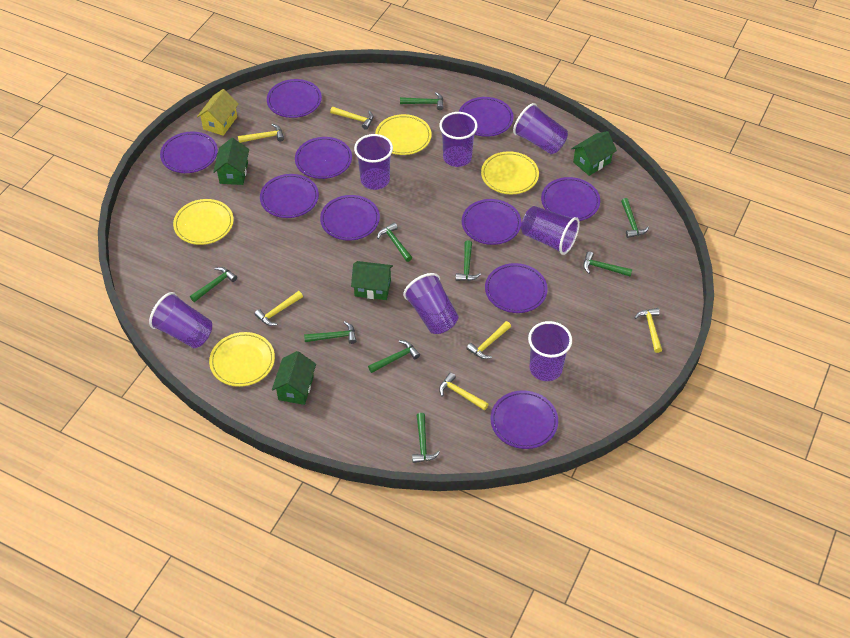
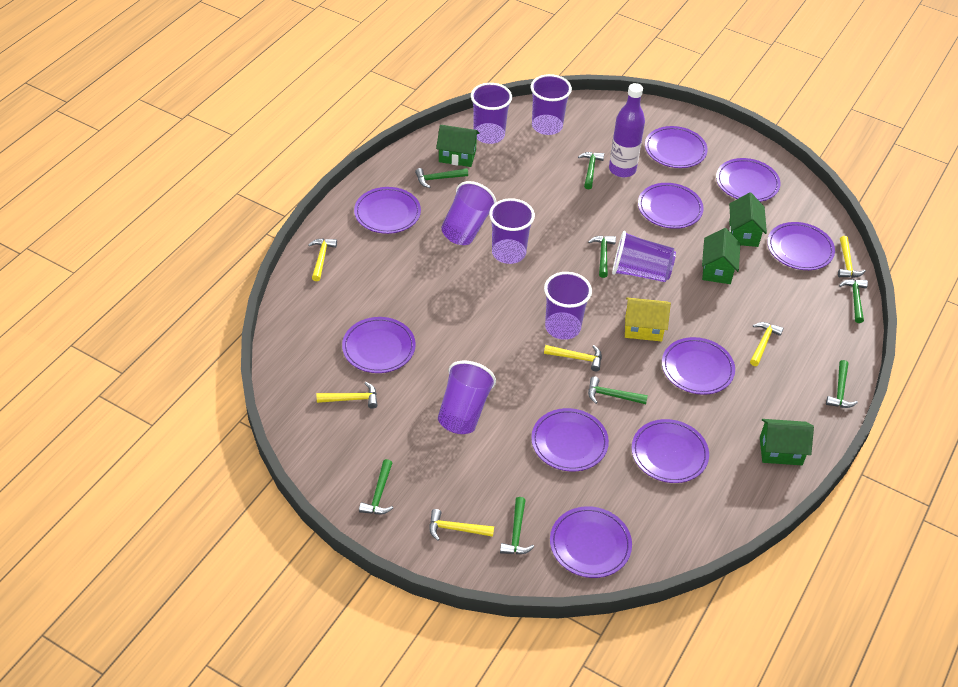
green hammer: [190,267,237,302] [304,321,356,344] [368,340,420,373] [377,223,412,262] [400,92,444,110] [412,413,440,463] [456,240,481,281] [583,251,632,277] [621,198,649,238] = 9 -> [359,459,393,514] [415,168,468,188] [500,497,534,554] [578,152,604,189] [588,236,616,278] [588,376,648,404] [826,360,858,408] [839,279,868,323] = 8
purple bottle: none = 0 -> [609,83,645,177] = 1
yellow plate: [173,199,234,245] [209,332,275,387] [375,114,432,155] [481,151,539,194] = 4 -> none = 0

